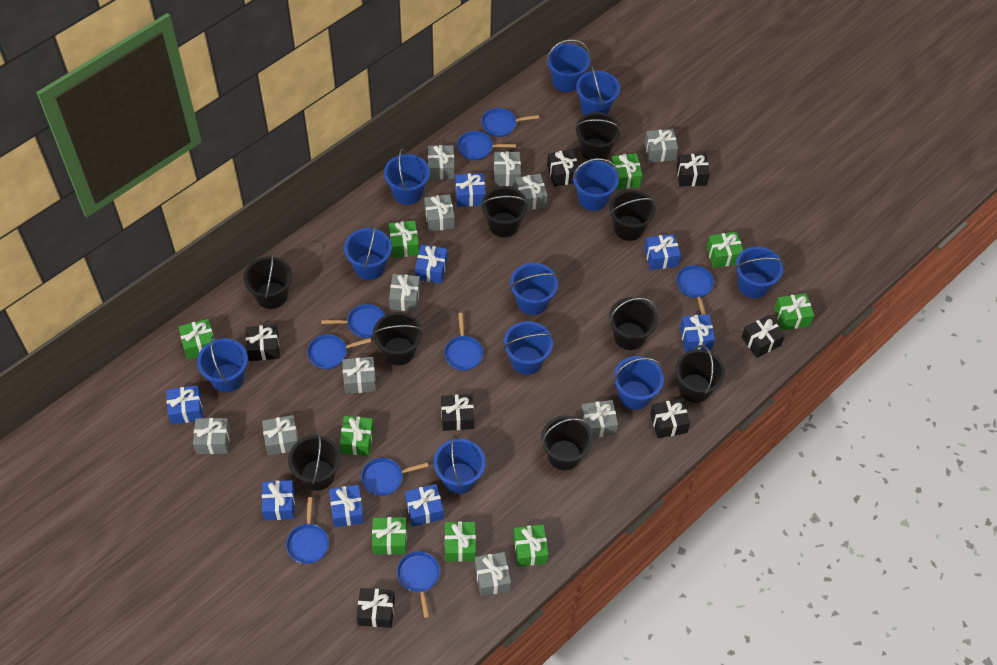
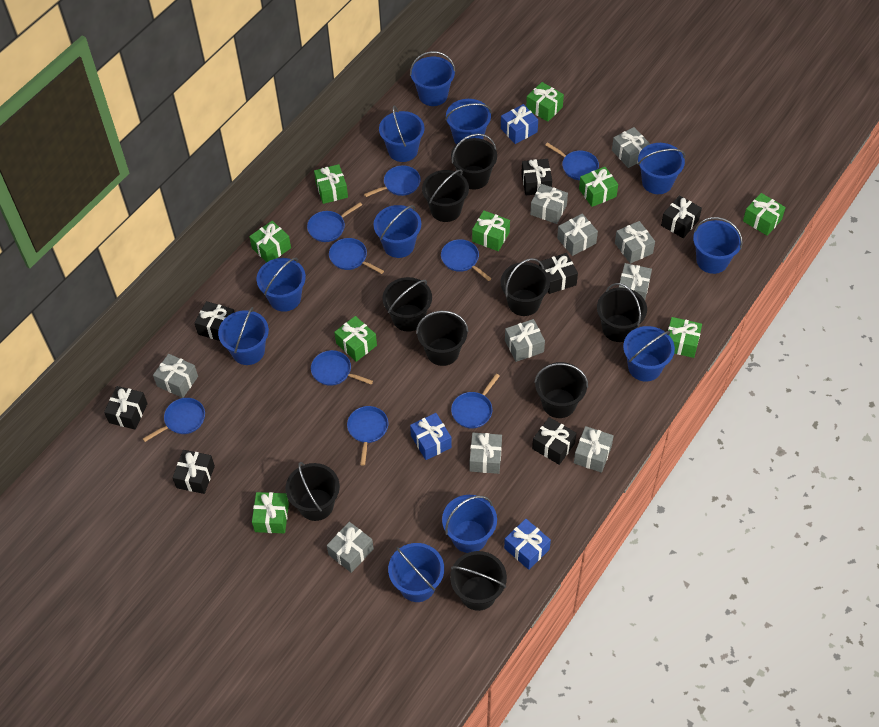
blue gift: [166,385,203,424] [262,480,295,520] [329,485,364,527] [405,484,444,527] [415,245,447,283] [455,173,486,207] [644,234,681,270] [680,314,715,352] = 8 -> [410,413,452,460] [501,104,538,144] [504,519,551,570] = 3
grey gift: [193,418,230,454] [262,415,298,456] [342,357,376,394] [389,274,420,312] [424,194,455,232] [428,145,454,180] [475,552,511,596] [494,151,521,186] [515,174,547,210] [580,400,618,438] [644,129,678,162] = 11 -> [153,354,198,398] [327,522,374,573] [470,433,502,474] [505,319,545,362] [530,184,568,224] [557,214,598,256] [574,426,614,473] [612,127,650,168] [615,221,655,264] [619,263,652,300] = 10

